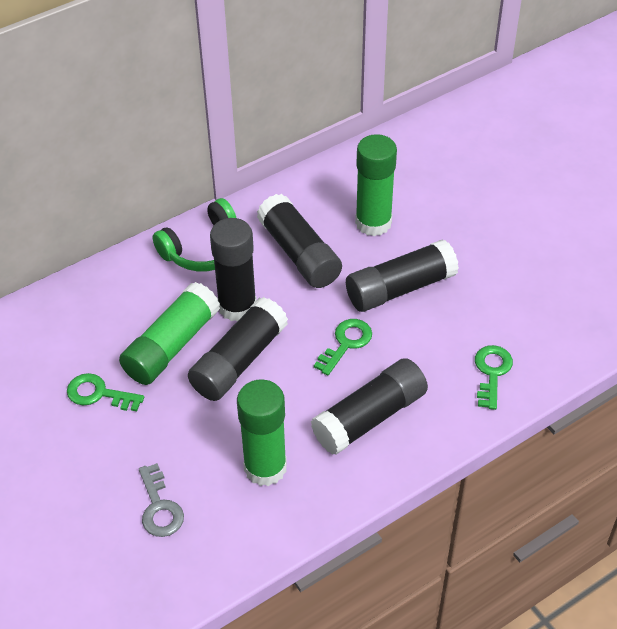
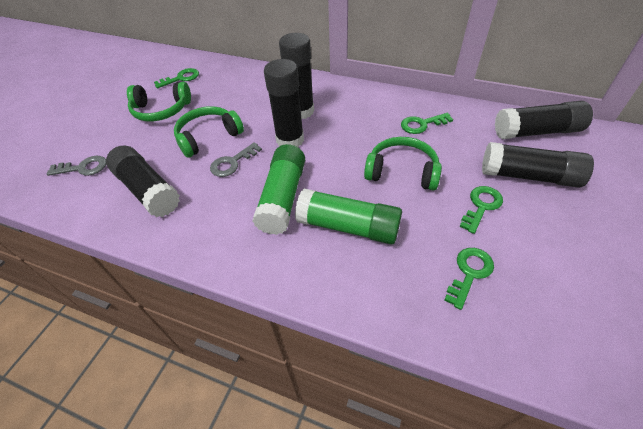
green glue stick: [119,282,220,385] [237,379,287,486] [355,134,397,236] = 3 -> [252,144,305,235] [295,188,402,244] = 2
green headphones: [152,198,236,271] = 1 -> [127,82,191,121] [174,106,244,158] [364,137,442,190] = 3
green key: [67,373,144,411] [314,319,372,376] [475,345,513,410] = 3 -> [154,68,199,89] [401,113,453,134] [444,248,494,310] [459,186,503,234] = 4
grey key: [139,463,184,537] = 1 -> [47,156,106,176] [210,142,262,177] = 2

